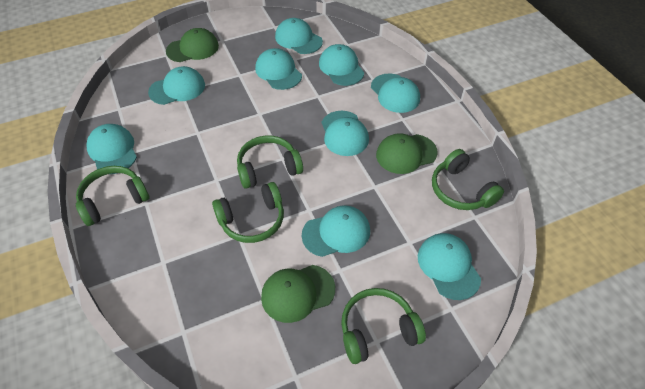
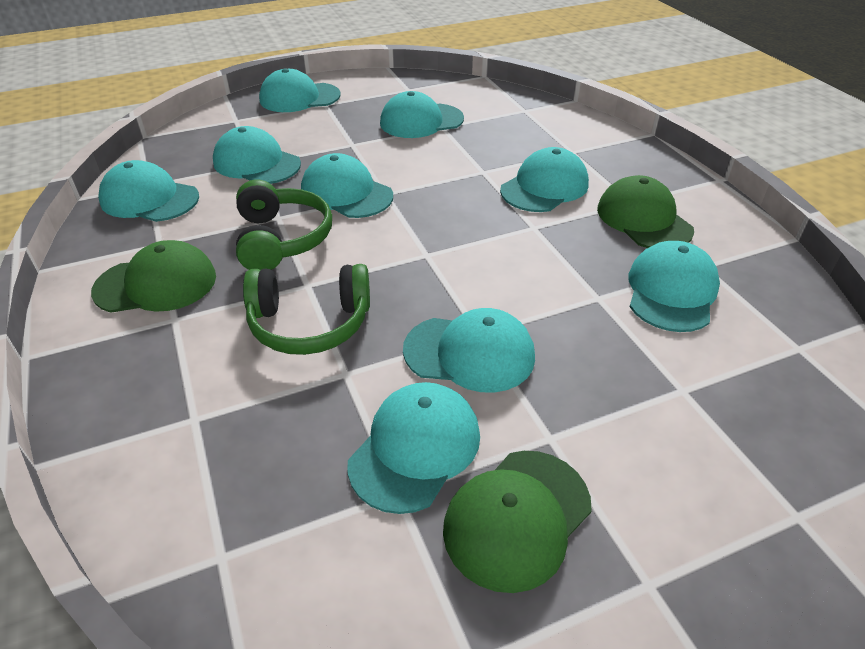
green headphones: [76,166,149,226] [212,182,284,243] [237,135,303,189] [341,288,426,364] [432,149,504,210] = 5 -> [236,180,332,270] [243,264,370,355] = 2

